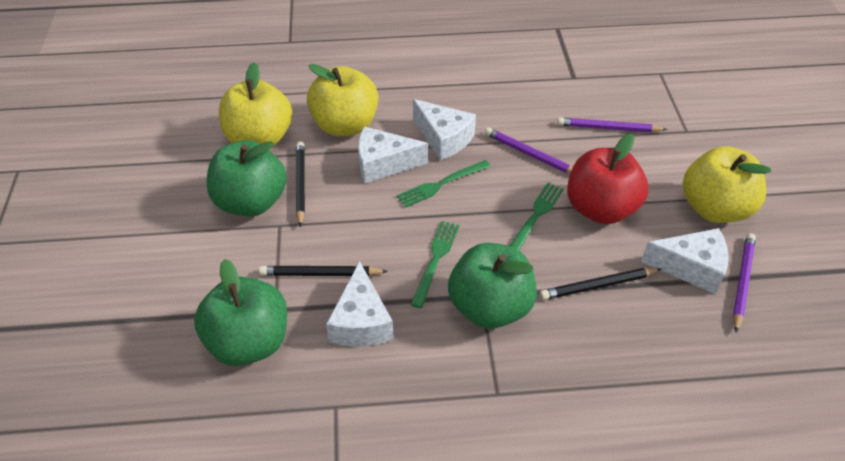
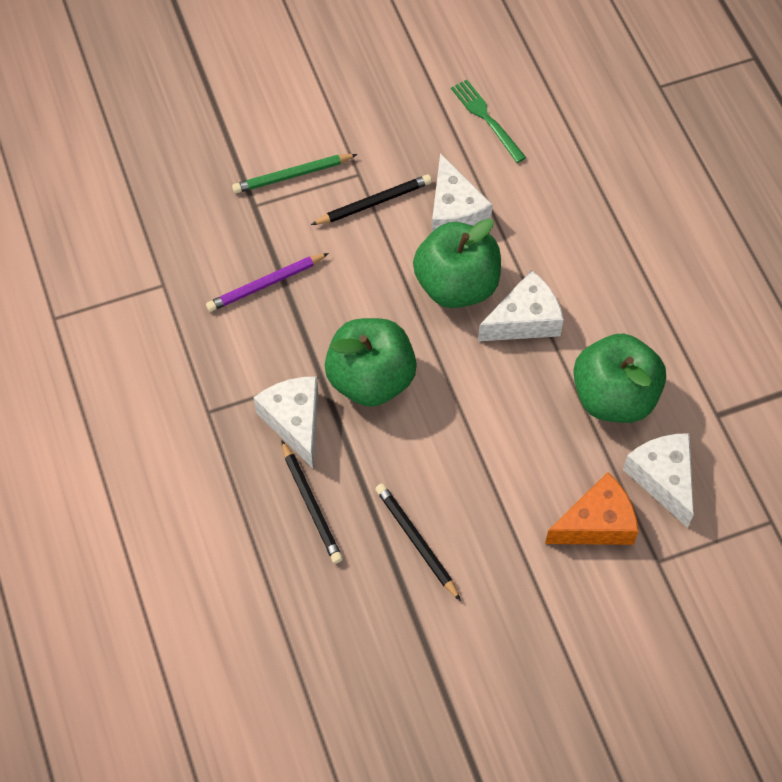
green fork: [397,160,491,208] [411,221,459,308] [510,183,564,250] = 3 -> [451,79,526,163] = 1
green pencil: none = 0 -> [232,154,358,193] = 1
orange cheese: none = 0 -> [545,472,639,545] = 1
purple pencil: [485,127,573,174] [557,117,668,132] [733,233,756,332] = 3 -> [206,253,329,312] = 1
red apple: [567,133,649,224] = 1 -> none = 0
yellow apple: [219,62,292,146] [307,64,378,136] [682,146,771,223] = 3 -> none = 0

